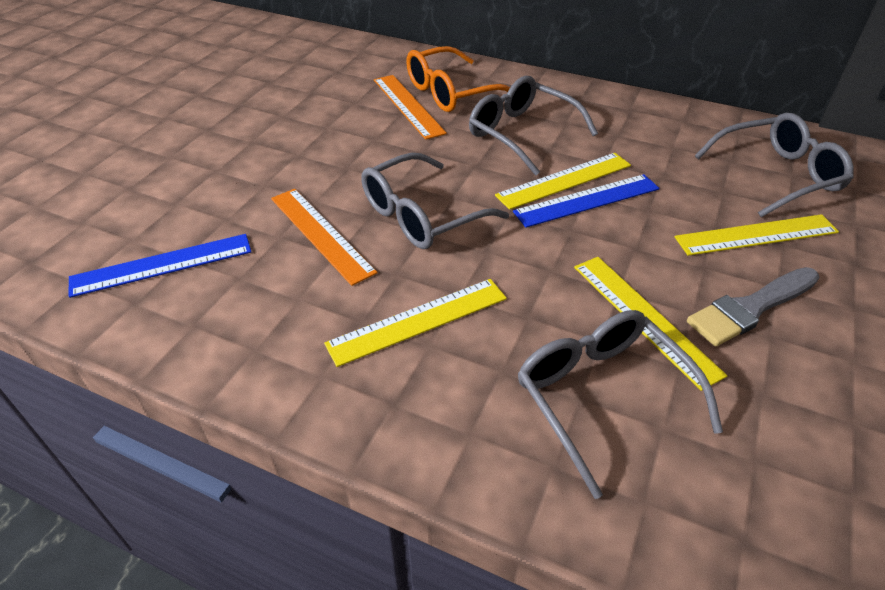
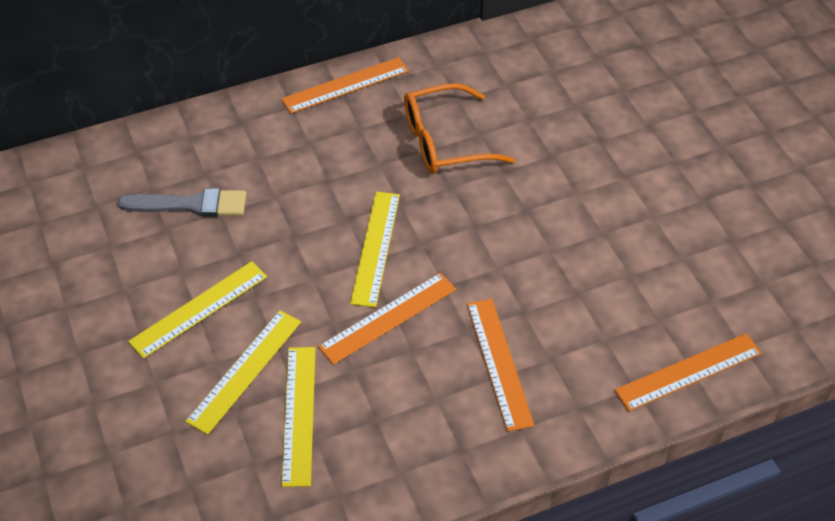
blue ruler: [69,234,251,298] [513,174,660,228] = 2 -> none = 0
grey glasses: [361,153,509,249] [469,76,598,176] [518,310,723,499] [695,113,854,217] = 4 -> none = 0
orange ruler: [271,189,378,286] [374,75,447,140] = 2 -> [281,57,409,114] [318,273,456,365] [467,299,534,432] [614,333,762,411] = 4

